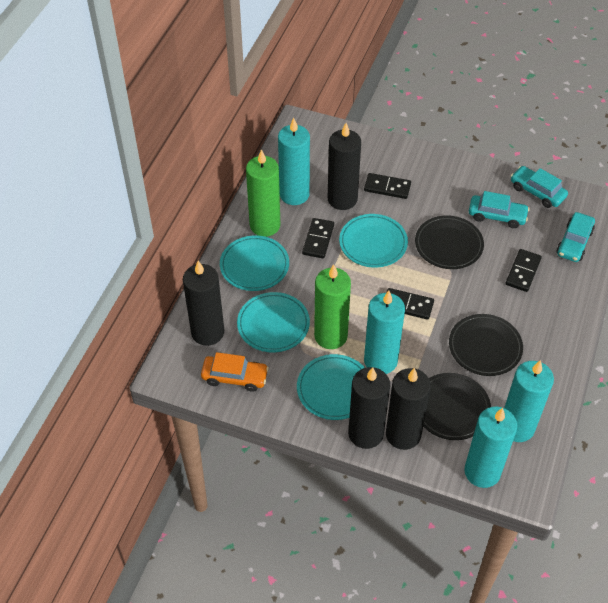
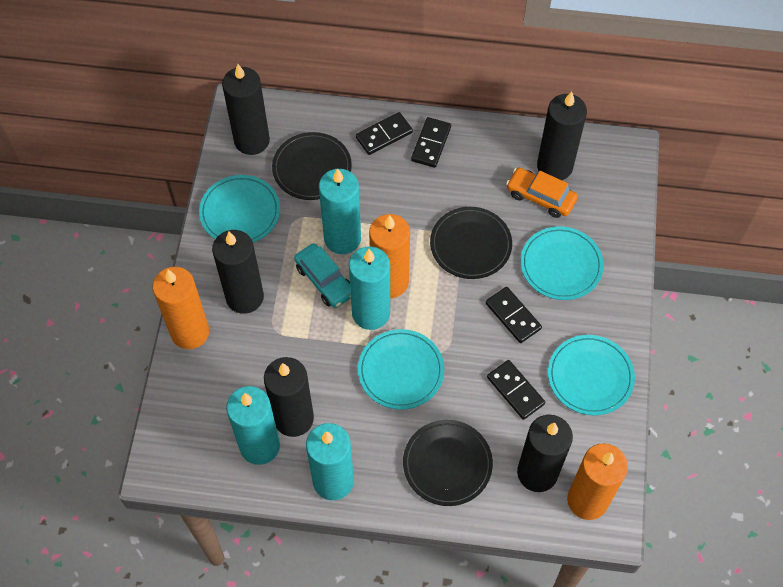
black candle: [183,261,224,346] [328,123,361,210] [348,367,390,449] [386,368,431,450] = 4 -> [212,230,264,314] [222,64,270,155] [264,357,314,437] [517,415,573,492] [537,91,587,180] = 5
green candle: [246,149,280,237] [314,264,351,349] = 2 -> none = 0
orange candle: none = 0 -> [153,267,209,349] [369,214,410,298] [567,443,628,520] = 3
turquoise car: [469,191,530,228] [511,166,568,208] [556,212,595,262] = 3 -> [294,243,351,308] = 1

